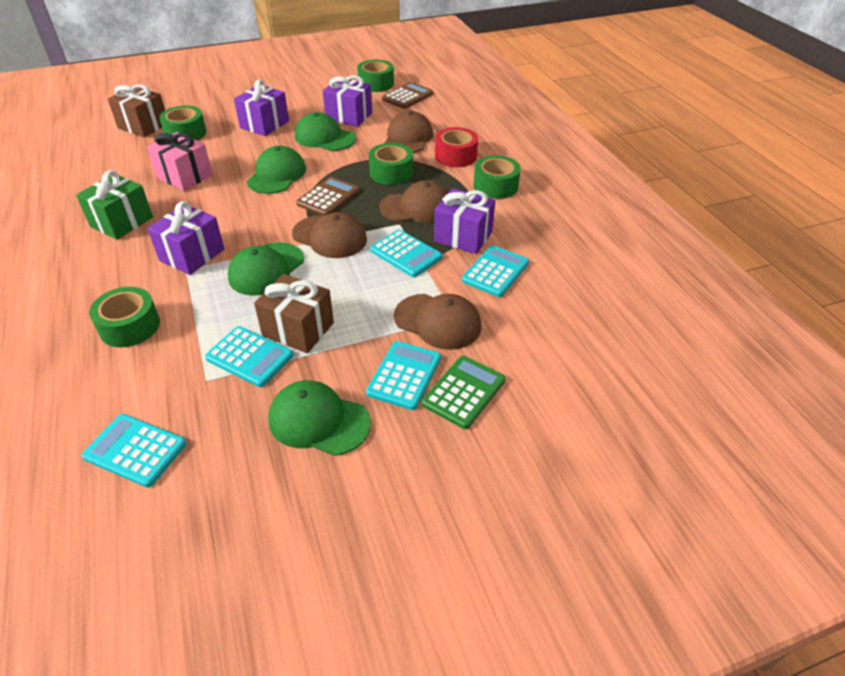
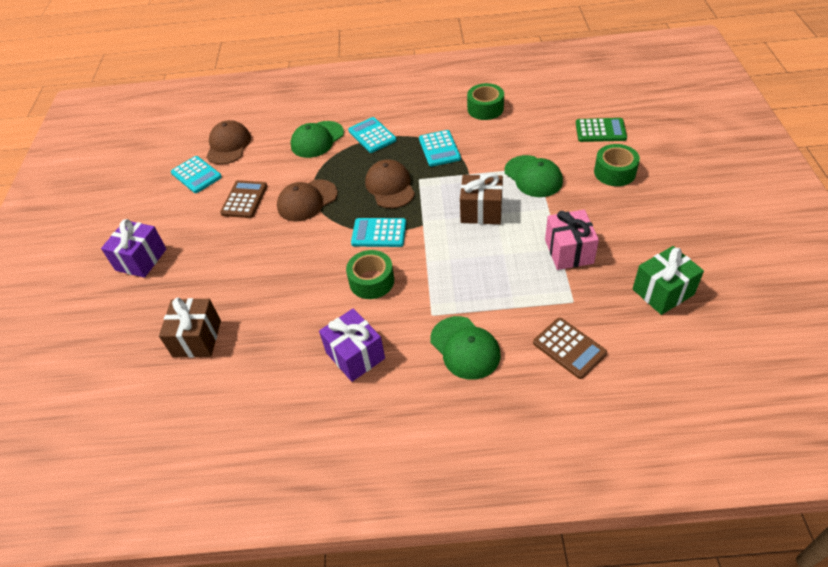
brown cap: [292,212,367,258] [379,180,449,223] [385,111,433,153] [394,294,481,350] = 4 -> [206,120,251,165] [277,179,338,222] [365,159,415,208] = 3
green cap: [228,242,304,296] [247,146,306,194] [268,380,371,456] [295,112,356,151] = 4 -> [291,121,344,158] [430,316,501,380] [504,155,563,197] = 3
green tape: [89,287,160,347] [159,105,207,140] [357,60,394,92] [369,143,413,185] [474,155,521,199] = 5 -> [346,250,394,299] [467,83,504,120] [594,144,640,186] = 3
purple gift: [147,201,224,275] [234,79,289,136] [323,75,372,127] [434,188,496,254] = 4 -> [101,219,166,278] [319,308,385,382] = 2
red tape: [435,127,478,167] = 1 -> none = 0
turquoise calculator: [82,414,186,488] [205,326,293,387] [366,341,441,410] [370,229,442,277] [462,245,529,297] = 5 -> [171,156,222,193] [348,117,397,153] [351,218,406,247] [419,130,461,167] = 4

